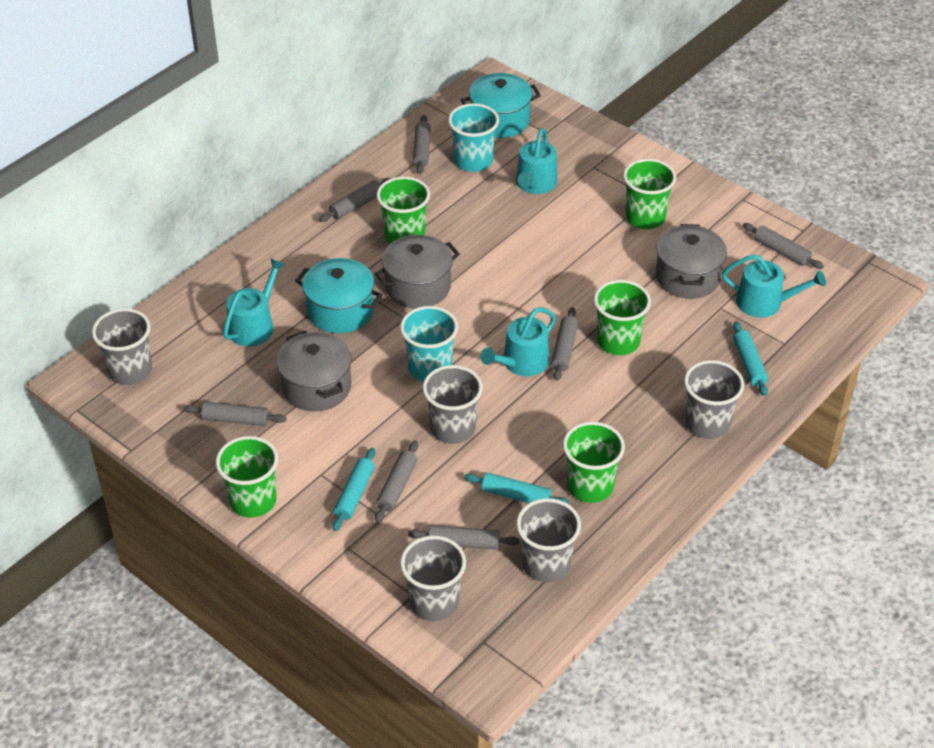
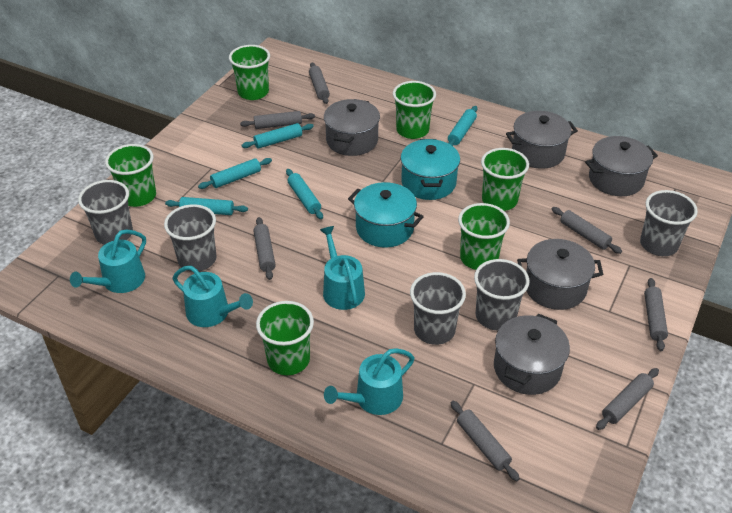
green cup: [216,436,278,518] [377,177,430,244] [563,422,625,503] [594,280,651,355] [623,159,676,229] = 5 -> [105,144,156,207] [229,45,270,100] [256,301,314,375] [393,81,436,139] [458,203,510,270] [481,148,529,211] = 6
grey pot: [276,331,352,411] [374,235,460,309] [655,224,727,299] = 3 -> [324,99,380,156] [494,314,570,395] [506,111,578,169] [517,239,603,310] [585,136,658,196] = 5
turquoise cup: [400,306,458,382] [448,103,499,172] = 2 -> none = 0
turquoise rolling pin: [333,448,375,531] [464,473,569,504] [733,321,768,396] = 3 -> [165,197,248,215] [198,158,272,189] [241,123,314,149] [286,169,323,219] [448,106,477,146] = 5

